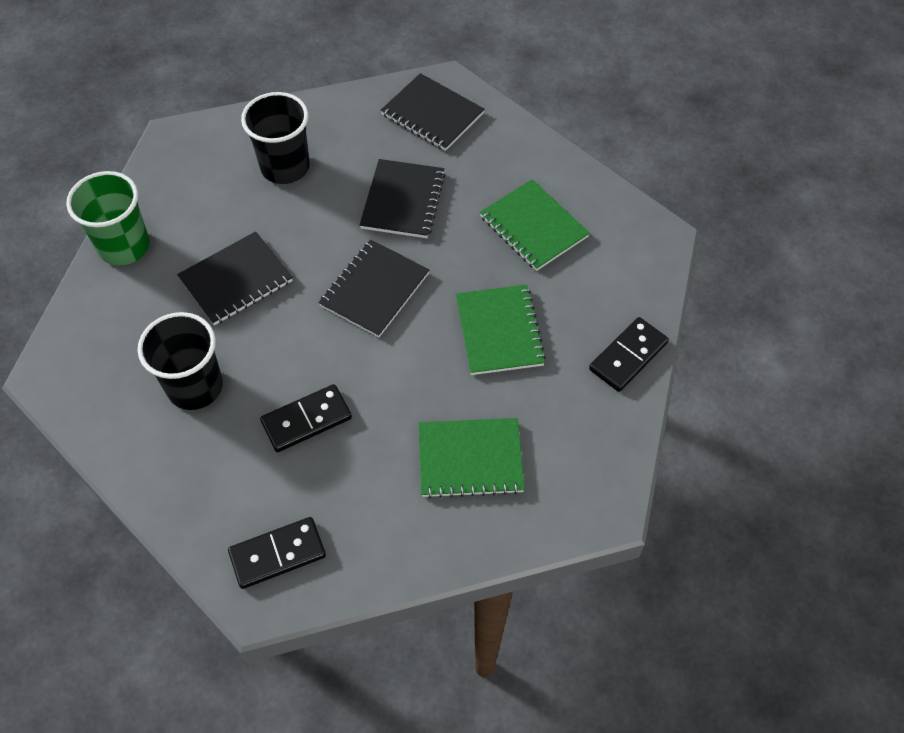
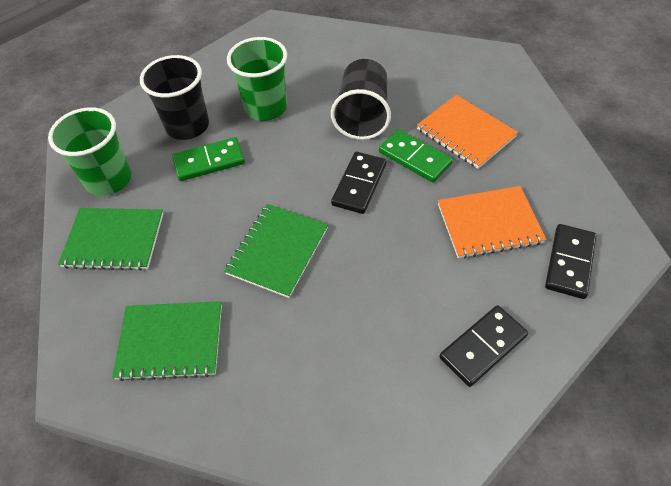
black notebook: [177,231,293,325] [318,240,429,337] [360,159,445,238] [381,73,485,151] = 4 -> none = 0
green cup: [66,171,149,266] = 1 -> [48,107,131,196] [227,37,287,121] = 2
green domino: none = 0 -> [172,137,245,181] [379,129,453,183] = 2
orange notebook: none = 0 -> [417,95,518,169] [438,186,546,259] = 2

